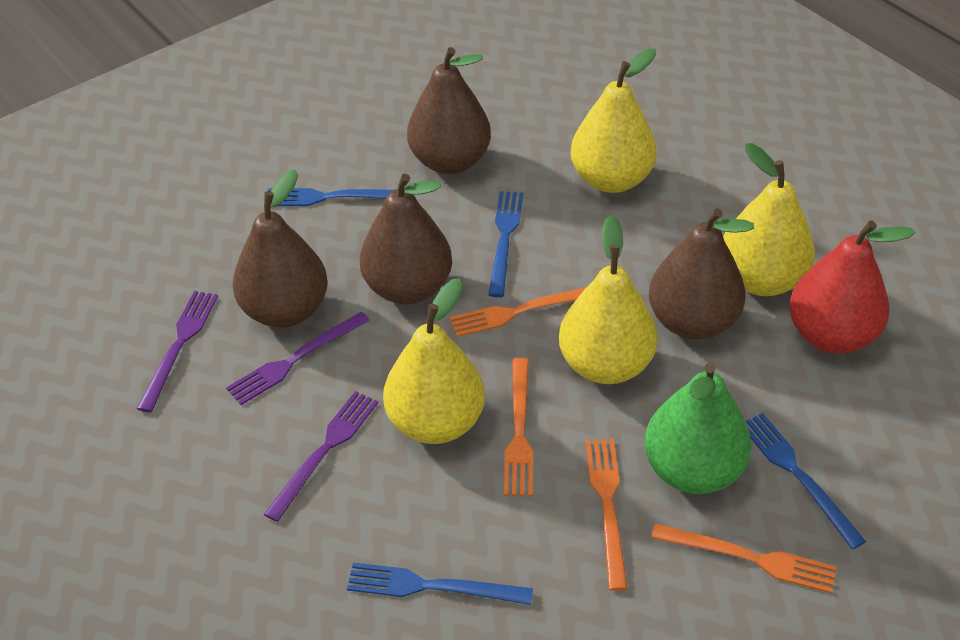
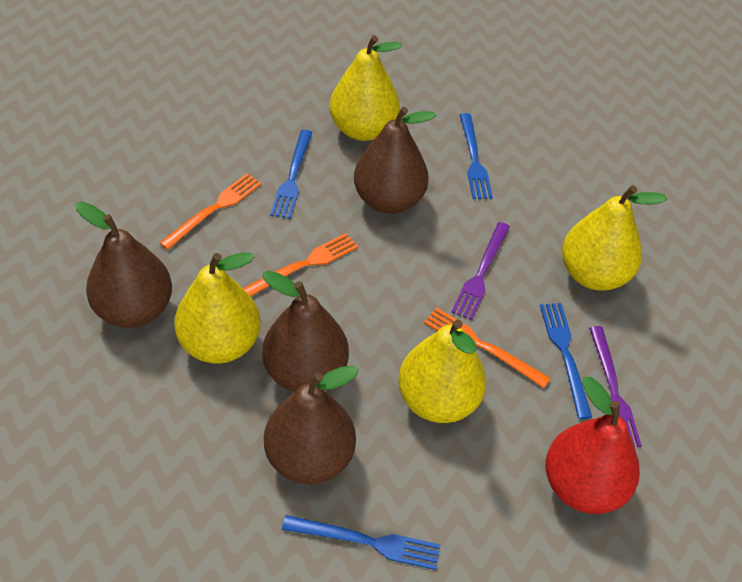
green pear: [644,363,752,494] = 1 -> none = 0
orange fork: [450,287,587,337] [504,358,533,496] [586,439,628,591] [651,523,837,594] = 4 -> [160,173,262,250] [243,233,358,296] [424,308,551,388] = 3
purple fork: [137,291,218,412] [226,312,370,405] [264,391,378,522] = 3 -> [451,222,510,320] [589,326,642,447] = 2

